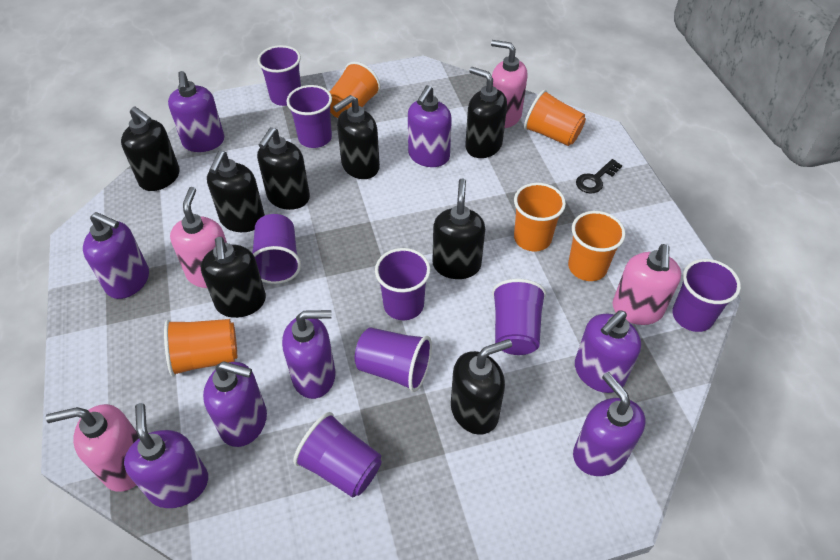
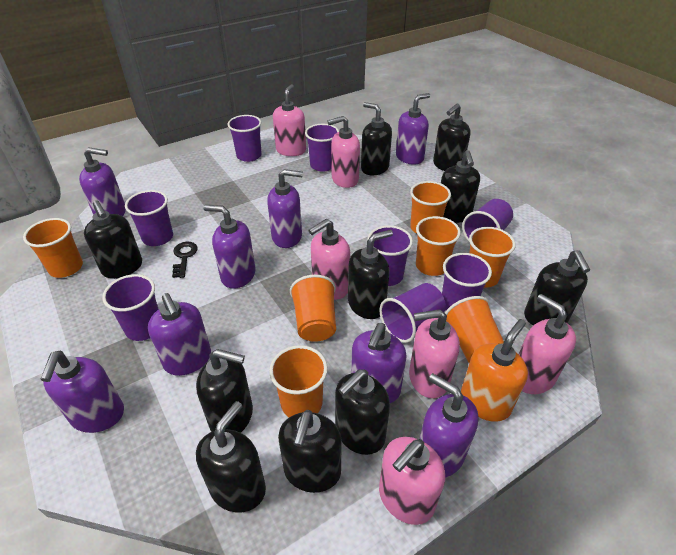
black soap dispenser: [121,106,180,191] [201,237,266,318] [207,151,265,232] [257,127,310,210] [333,95,380,179] [433,178,485,279] [451,339,512,435] [465,67,507,158] = 8 -> [84,200,142,279] [196,349,253,433] [196,401,266,513] [278,410,342,493] [335,369,390,455] [348,230,393,319] [361,102,392,175] [433,103,471,171] [441,150,480,223] [524,250,590,326] = 10
orange cup: [164,319,237,377] [330,62,381,118] [514,183,566,252] [524,90,586,146] [568,211,626,281] = 5 -> [23,218,83,278] [269,345,328,417] [290,275,336,342] [410,181,451,234] [416,216,461,276] [445,296,504,363] [469,227,516,288] = 7
orange soap dispenser: none = 0 -> [461,319,528,422] = 1
pink soap dispenser: [46,404,139,492] [170,187,227,288] [491,40,528,128] [612,244,681,325] = 4 -> [273,84,306,156] [308,219,350,300] [328,116,360,188] [379,437,445,525] [409,309,460,398] [519,294,576,394] = 6

